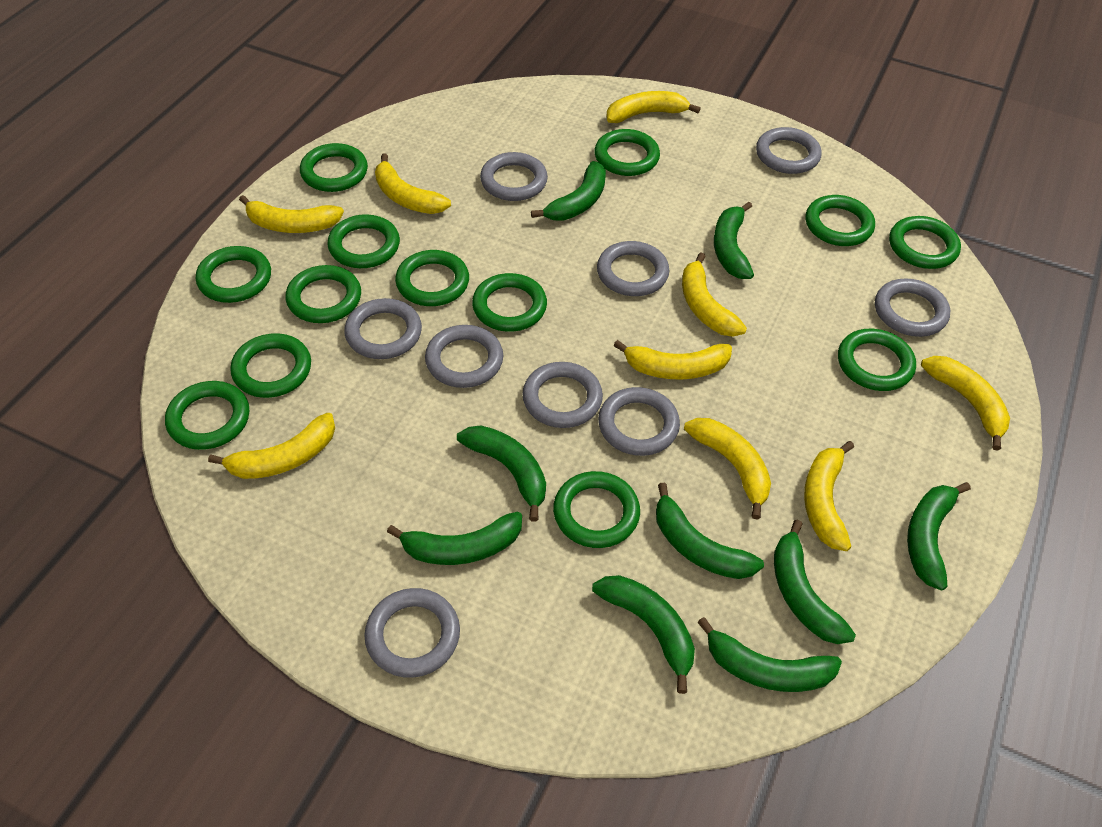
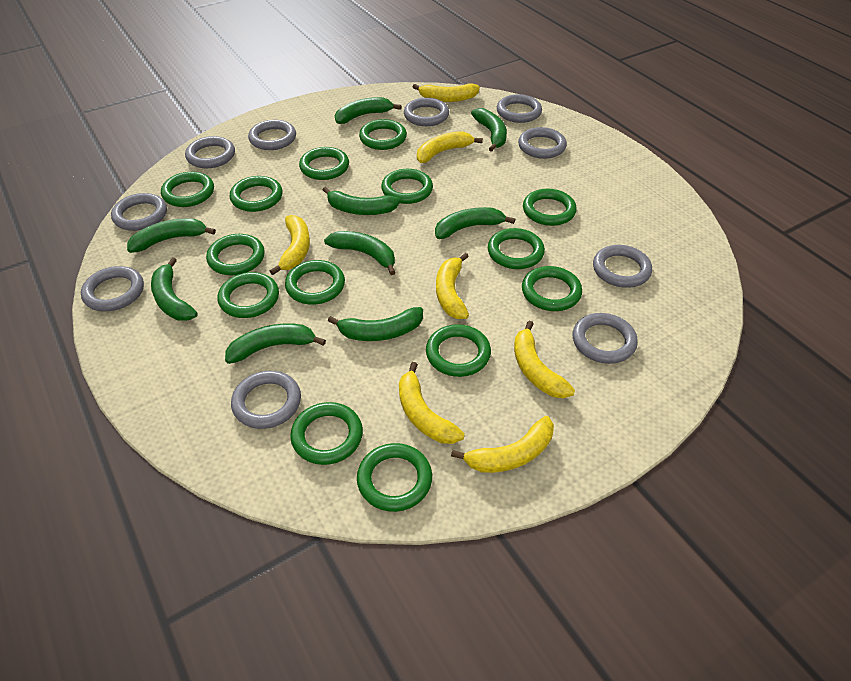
green ring: [165,381,249,450] [196,246,271,303] [230,333,311,398] [286,265,361,323] [300,143,368,192] [327,214,400,268] [395,250,469,306] [472,273,547,332] [553,471,640,548] [595,129,660,176] [805,195,875,246] [838,329,916,391] [889,216,961,269] = 13 -> [161,172,214,207] [206,234,265,275] [217,272,279,318] [230,176,282,212] [285,260,345,305] [290,402,363,465] [299,147,349,180] [357,443,432,512] [359,119,407,150] [381,169,433,204] [426,324,491,377] [488,228,545,269] [522,266,582,311] [523,189,577,226] = 14
grey ring: [344,298,422,359] [364,588,460,678] [425,325,503,388] [480,152,548,201] [522,362,603,428] [597,241,669,296] [598,387,680,456] [756,127,822,174] [875,279,950,337] = 9 -> [81,266,144,311] [111,193,167,231] [185,136,235,168] [231,371,301,429] [248,120,296,150] [404,98,449,126] [497,94,542,123] [518,127,567,159] [573,313,638,364] [593,245,652,288] = 10
yellow banana: [208,413,335,479] [239,195,344,233] [375,153,451,214] [606,91,701,123] [613,340,732,380] [682,252,747,337] [684,418,771,520] [804,441,854,551] [921,356,1010,451] = 9 -> [270,215,310,275] [399,362,465,444] [413,84,480,102] [417,131,483,163] [436,253,469,319] [451,416,554,473] [514,321,575,398] = 7

